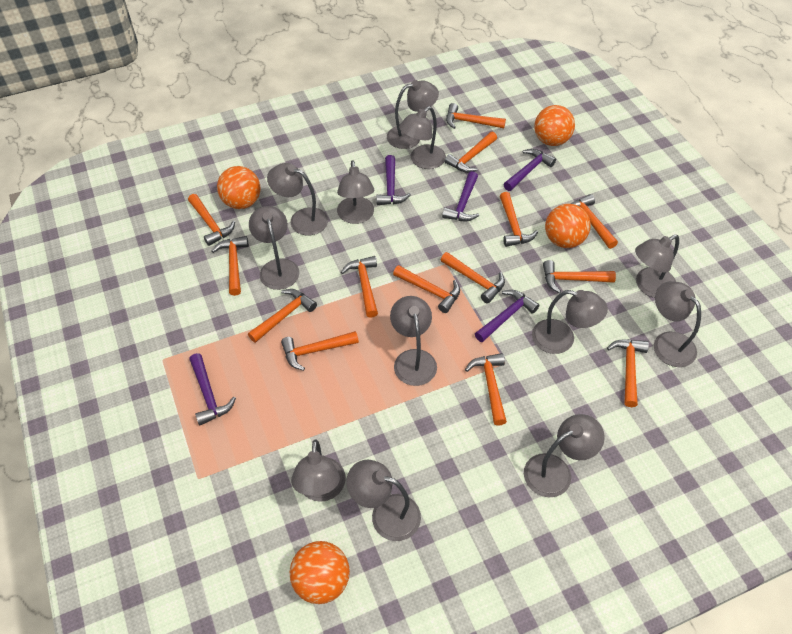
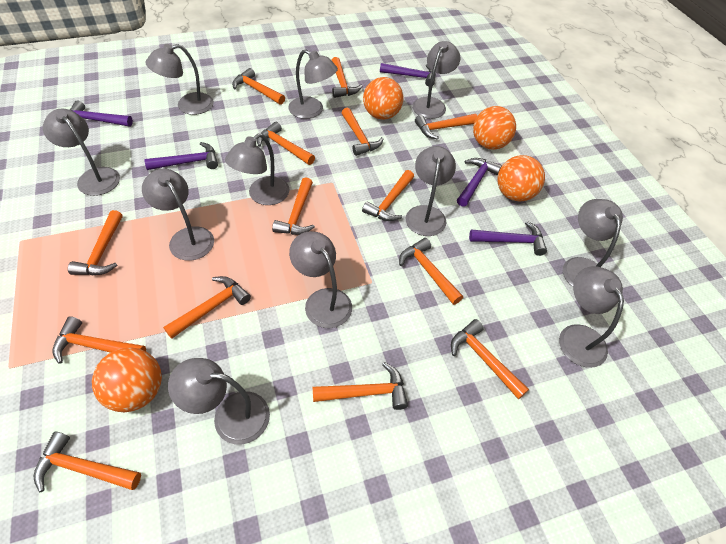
grey lamp: [249,206,299,290] [267,163,328,235] [291,439,346,502] [337,160,374,224] [346,460,421,541] [387,80,439,149] [390,296,437,386] [399,106,446,169] [524,414,605,497] [532,290,608,354] [635,235,679,298] [654,281,701,367] = 12 -> [43,109,120,196] [142,169,214,261] [145,44,214,115] [168,358,270,445] [225,133,290,205] [288,49,338,119] [289,231,352,328] [406,146,456,236] [412,41,461,119] [559,266,624,368] [563,199,623,287] = 11

